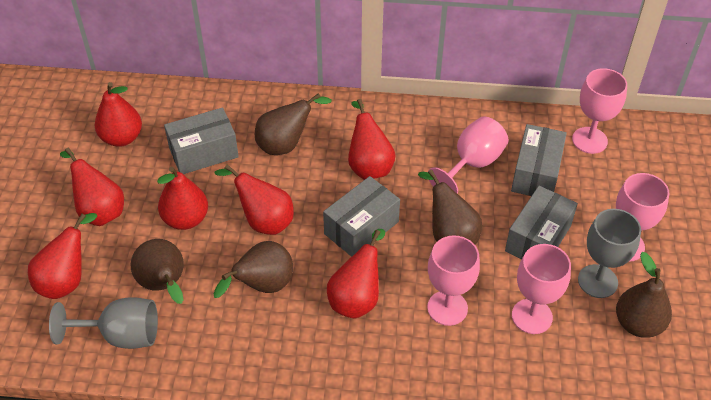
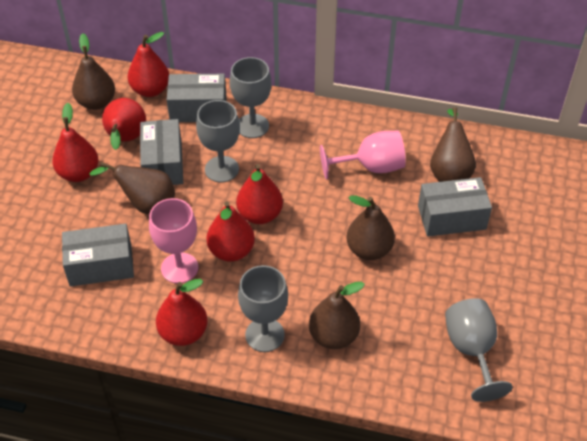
grey goblet: [49,297,158,349] [578,209,641,298] = 2 -> [196,100,240,182] [230,57,271,138] [238,265,288,352] [445,298,513,402] = 4
pink goblet: [427,235,480,326] [429,116,509,194] [512,244,571,334] [572,68,627,154] [616,173,670,262] = 5 -> [149,198,198,284] [320,131,406,179] = 2
red pear: [28,213,97,299] [60,148,124,226] [95,82,142,147] [157,167,208,230] [214,165,294,235] [327,229,385,318] [348,99,396,180] = 7 -> [52,103,99,182] [102,98,146,150] [128,32,169,97] [156,279,208,346] [206,201,255,262] [236,164,283,224] = 6

